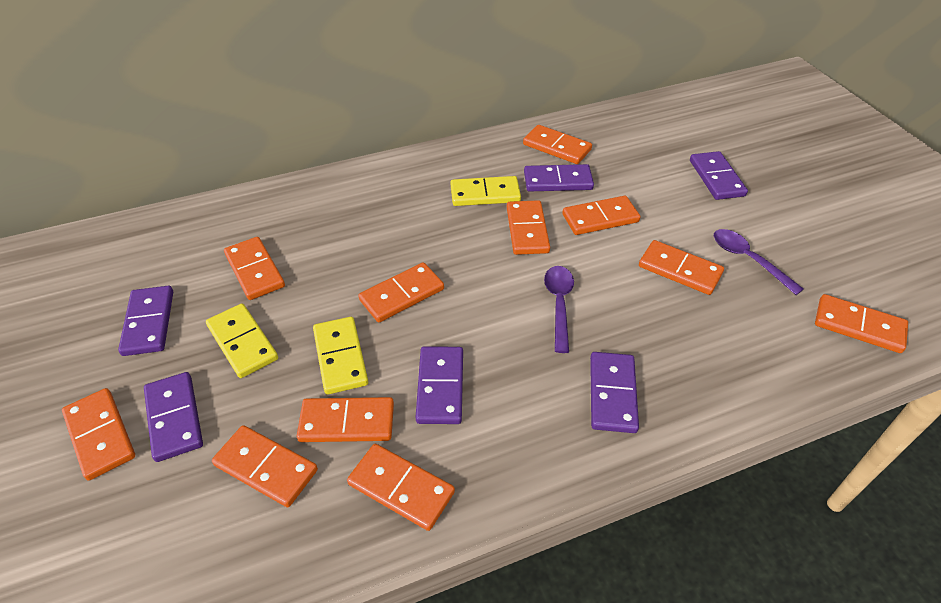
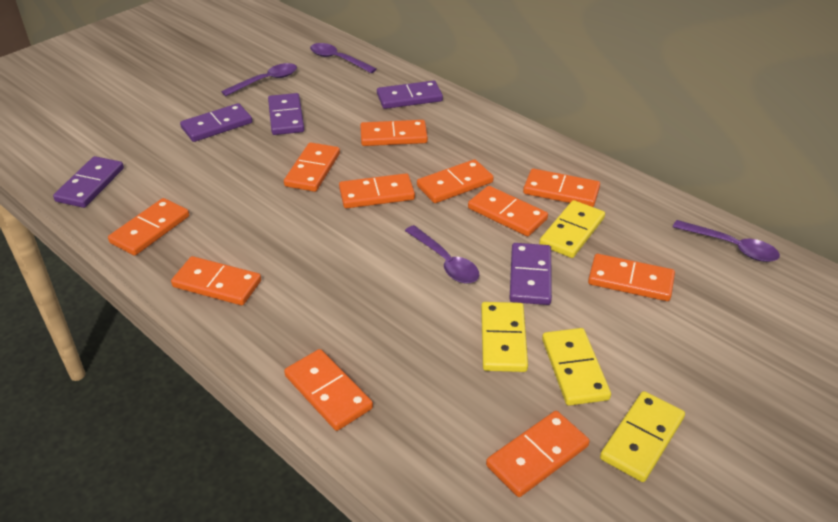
purple domino: [118,286,173,356] [144,372,203,462] [415,346,463,424] [524,164,594,191] [590,352,639,433] [690,151,748,200] = 6 -> [53,156,124,208] [180,103,252,142] [268,93,304,135] [377,81,443,109] [510,243,552,305] = 5
purple spoon: [544,266,574,353] [714,229,804,295] = 2 -> [221,63,297,96] [310,43,377,73] [405,225,479,283] [673,220,780,262] = 4
yellow domino: [206,304,278,378] [313,317,368,394] [451,176,521,206] = 3 -> [481,302,528,372] [539,200,605,258] [542,328,611,406] [600,391,685,482] = 4

